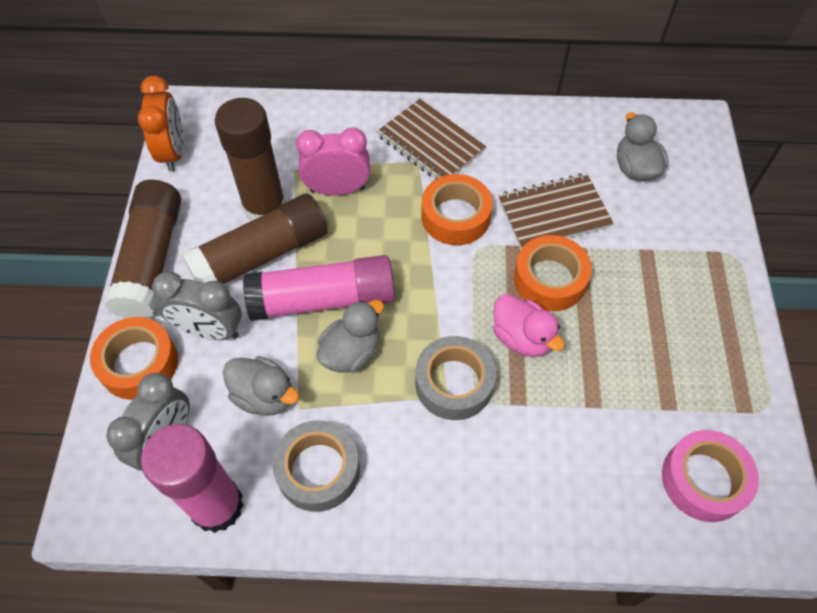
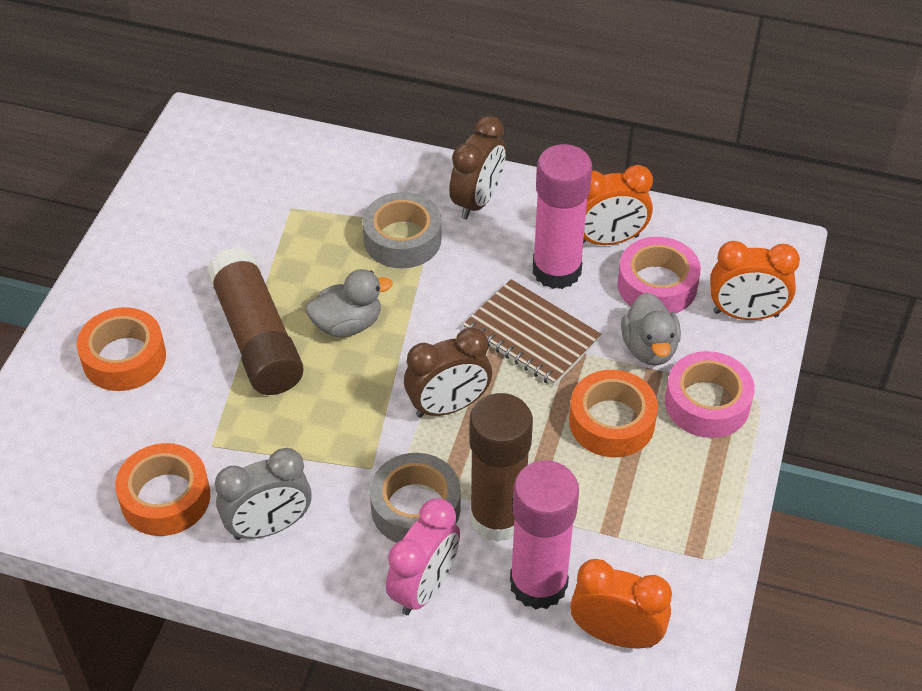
brown clock: none = 0 -> [404,327,492,418] [449,115,506,219] = 2
brown glue stick: [105,180,181,319] [181,194,328,284] [215,98,286,221] = 3 -> [207,247,304,395] [469,393,533,542] = 2
brown notebook: [377,99,486,179] [498,173,614,249] = 2 -> [463,279,602,386] = 1
grey clock: [106,373,190,471] [152,272,242,340] = 2 -> [215,448,312,540] = 1
grey duck: [223,356,299,416] [317,300,384,373] [617,112,669,181] = 3 -> [305,269,393,337] [621,292,681,366] = 2
orange clock: [138,76,183,172] = 1 -> [570,559,672,648] [583,165,653,245] [710,241,800,320] = 3
pink duck: [493,294,565,357] = 1 -> none = 0
pink tape: [662,430,759,522] = 1 -> [617,237,701,313] [665,351,755,438] = 2

